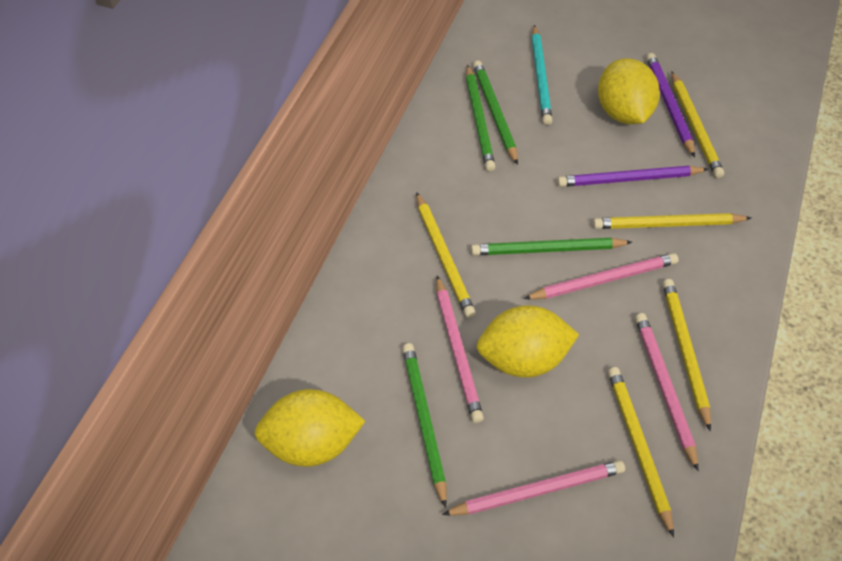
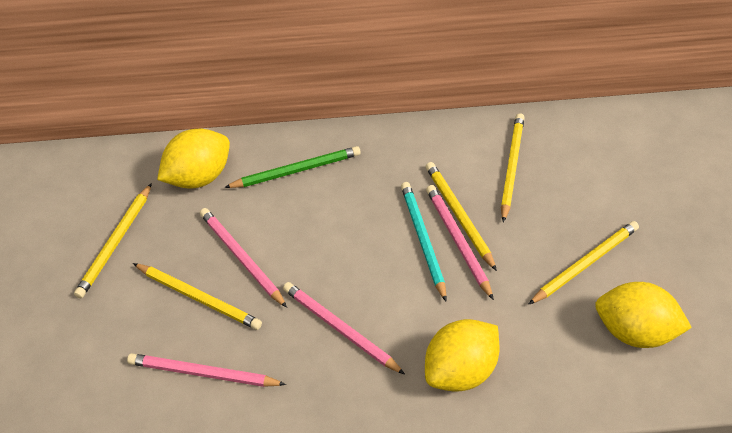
green pencil: [402,343,447,508] [466,65,495,171] [471,238,632,255] [473,60,518,165] = 4 -> [224,146,361,188] = 1
purple pencil: [557,166,709,187] [646,53,695,158] = 2 -> none = 0

